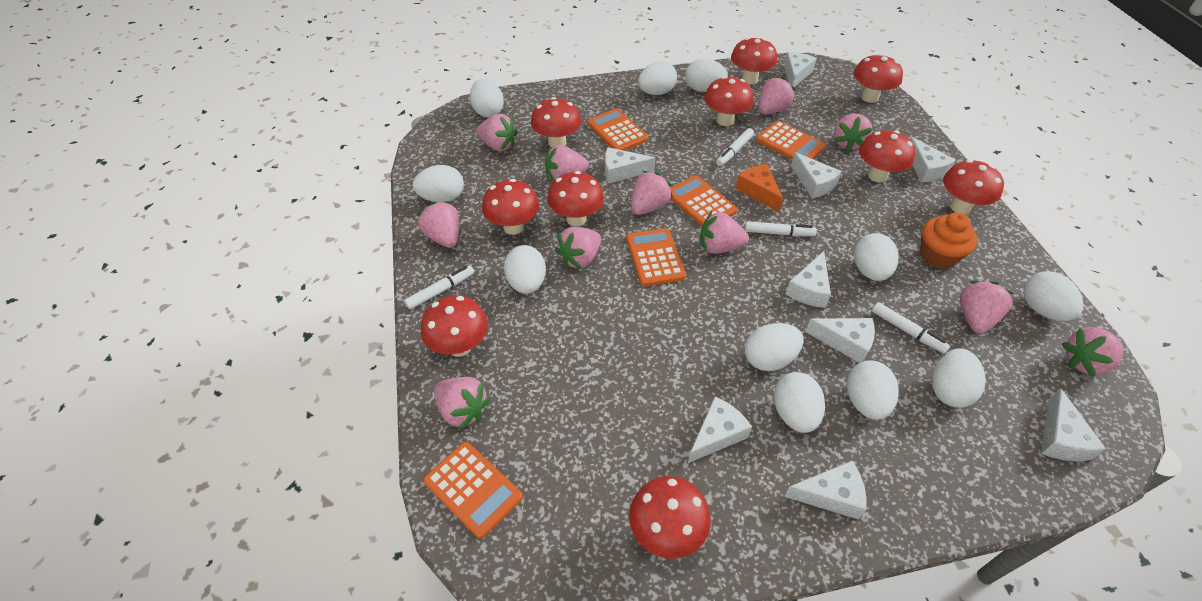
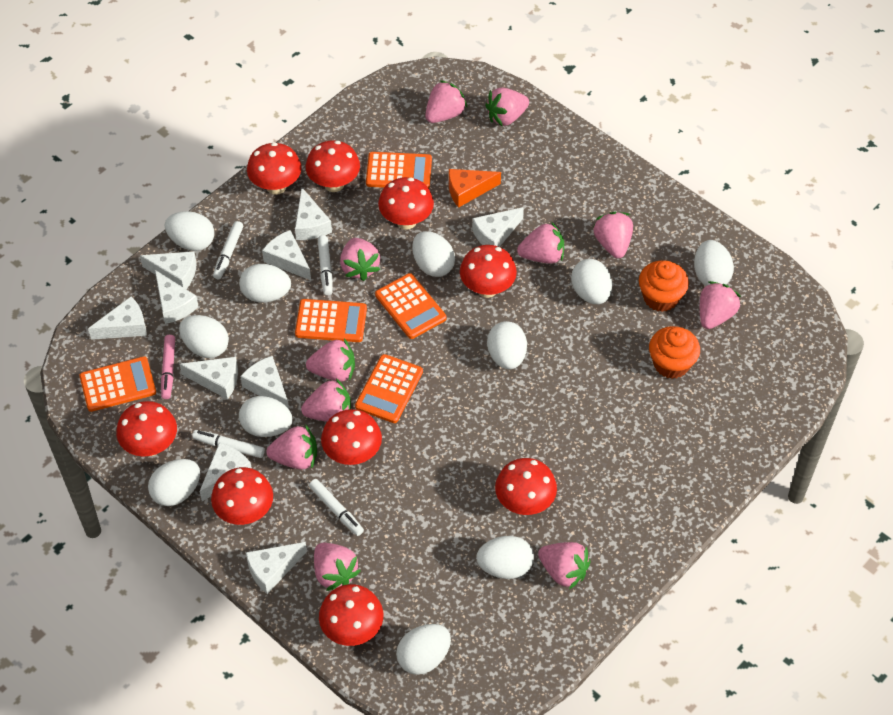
orange cupcake: [920,212,977,269] = 1 -> [639,260,689,312] [649,326,700,379] = 2
pink marker: none = 0 -> [161,335,175,399] = 1
red mushroom: [421,296,488,357] [482,179,539,235] [531,97,581,148] [547,171,604,227] [629,476,711,559] [704,76,754,126] [731,37,777,85] [854,54,903,103] [859,130,915,182] [943,160,1004,214] = 10 -> [116,401,177,457] [211,467,273,525] [247,142,302,195] [306,140,360,192] [319,584,383,646] [321,409,382,465] [378,177,434,230] [460,245,517,298] [495,458,557,515] = 9
white cheese: [605,147,655,184] [688,396,752,463] [784,52,817,87] [784,461,867,520] [786,251,831,308] [791,152,842,198] [805,318,875,363] [910,137,956,182] [1041,388,1106,461] = 9 -> [88,297,147,340] [140,251,197,289] [155,270,199,324] [179,357,238,400] [200,442,252,501] [240,356,289,409] [246,542,307,594] [262,230,311,280] [295,188,332,240] [472,207,524,247] = 10

